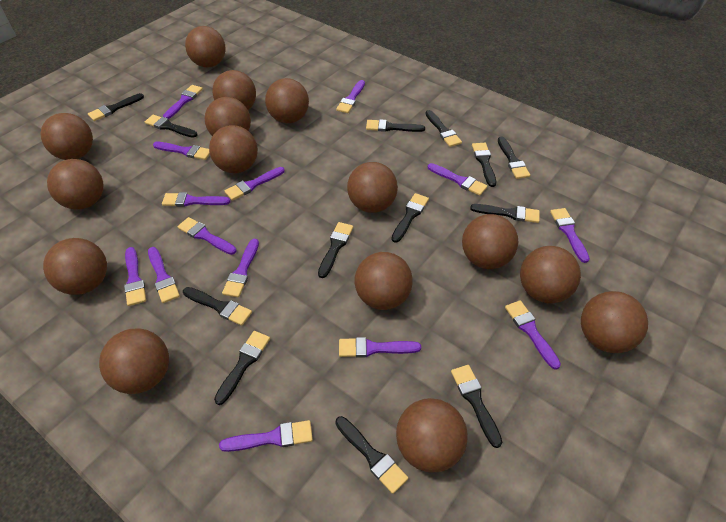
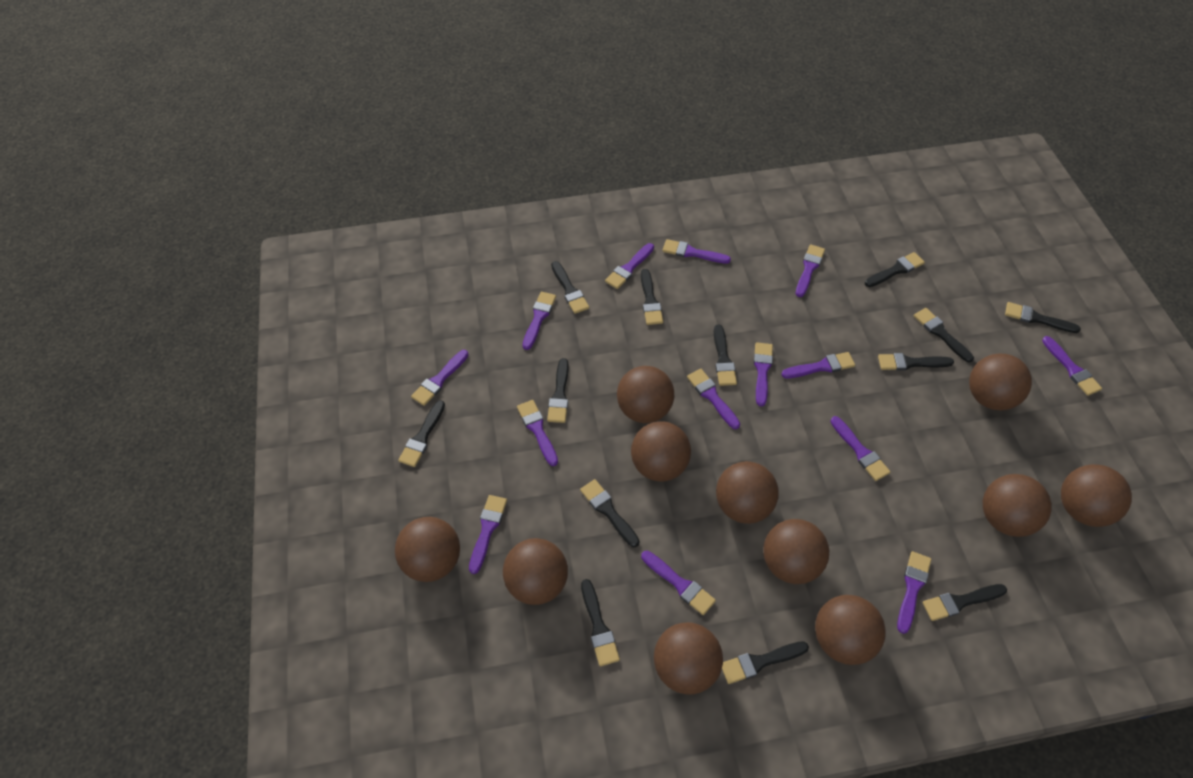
brown ball: [41,113,93,160] [43,238,107,295] [47,159,103,209] [99,329,169,394] [185,26,226,68] [205,97,251,136] [209,125,258,173] [212,70,256,110] [265,78,309,123] [347,162,398,213] [355,252,413,310] [396,398,468,473] [462,214,518,269] [520,246,581,303] [581,291,648,353] = 15 -> [395,517,460,582] [503,538,568,605] [617,366,674,423] [631,421,691,482] [654,622,723,695] [716,461,779,524] [763,519,829,584] [815,595,886,665] [969,354,1032,410] [983,474,1052,537] [1061,464,1132,527] = 11

